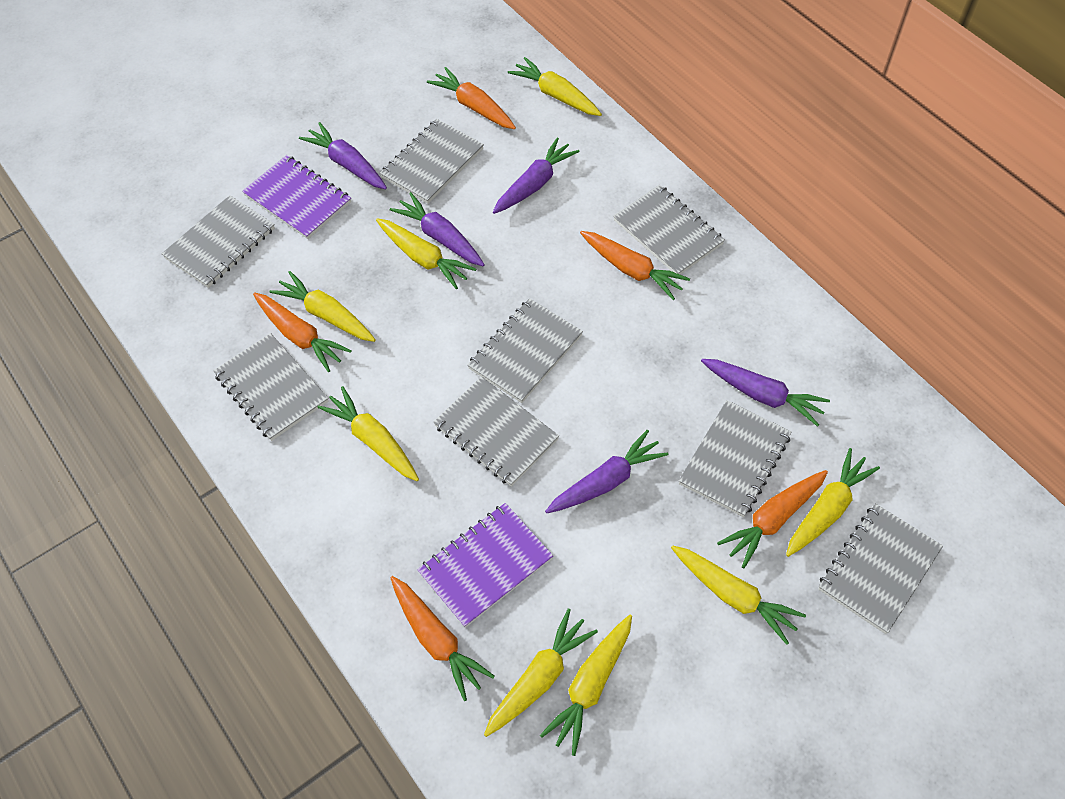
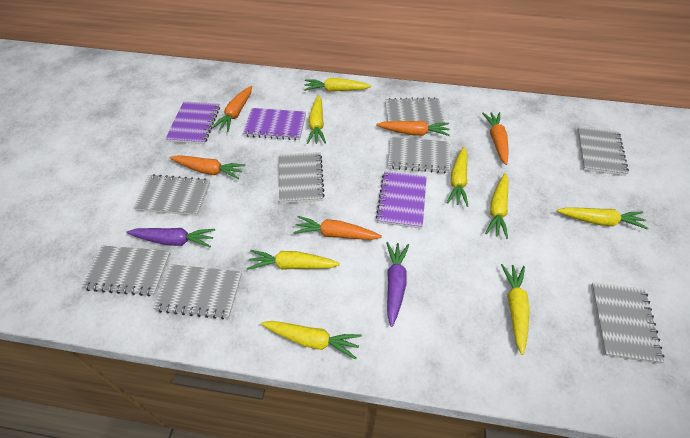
purple carrot: [299,122,387,189] [390,192,485,266] [493,138,580,214] [545,430,668,513] [701,359,830,427] = 5 -> [126,228,215,247] [386,242,409,327] = 2
purple notebook: [242,155,351,239] [417,503,553,628] = 2 -> [165,101,220,144] [243,108,306,140] [376,171,427,229] = 3

